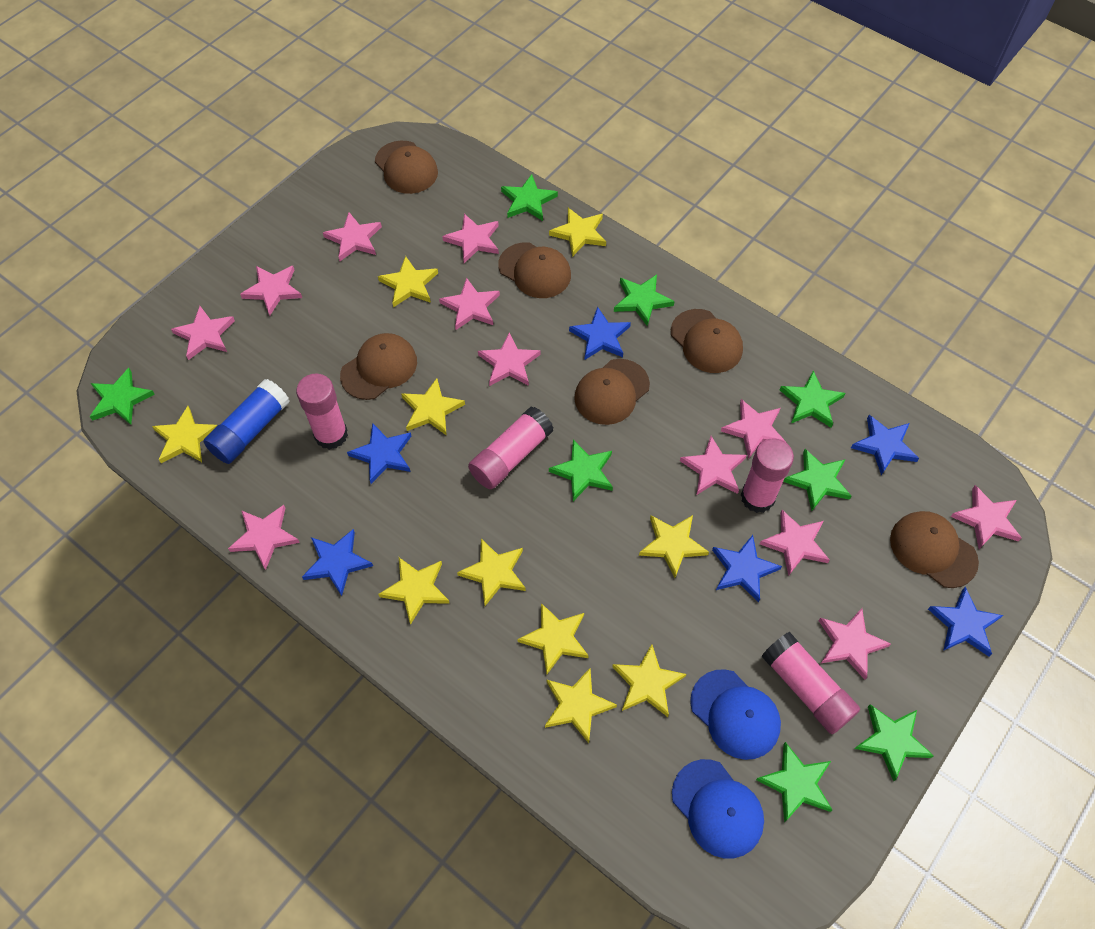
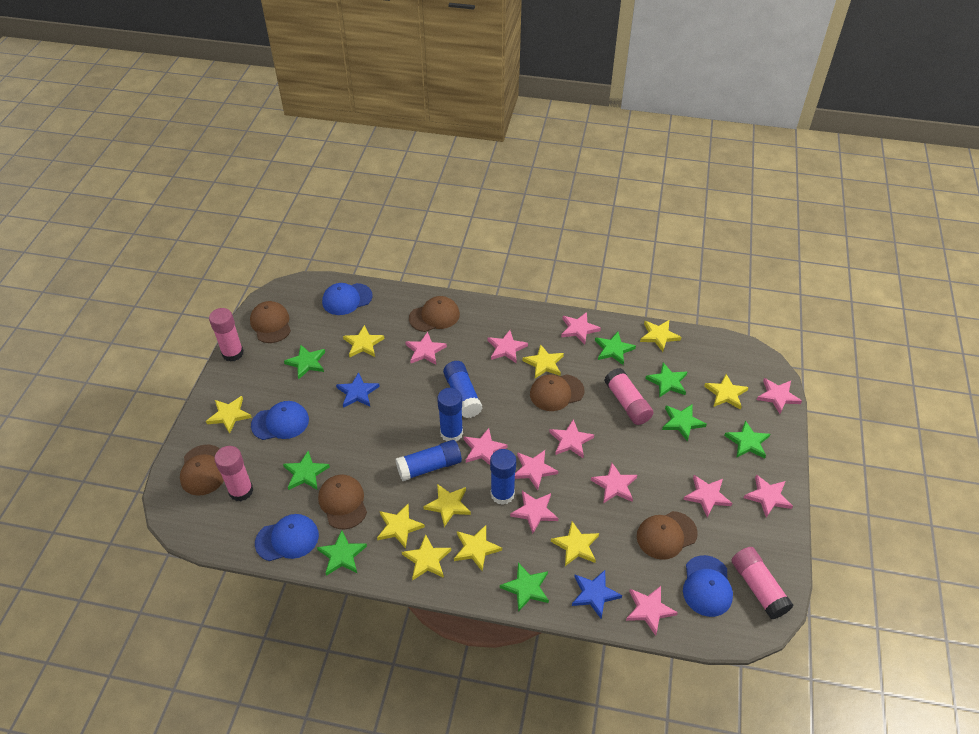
blue cap: [672,759,764,858] [690,669,781,760] = 2 -> [251,401,309,440] [255,514,319,561] [322,283,373,315] [683,555,733,617] = 4
blue glue stick: [203,379,290,464] = 1 -> [396,440,462,481] [437,388,463,442] [443,361,483,418] [490,449,516,505] = 4
blue star: [302,529,373,596] [347,423,411,484] [569,307,631,360] [712,535,782,603] [851,415,919,475] [928,587,1003,657] = 6 -> [336,372,380,408] [572,570,622,618] = 2

